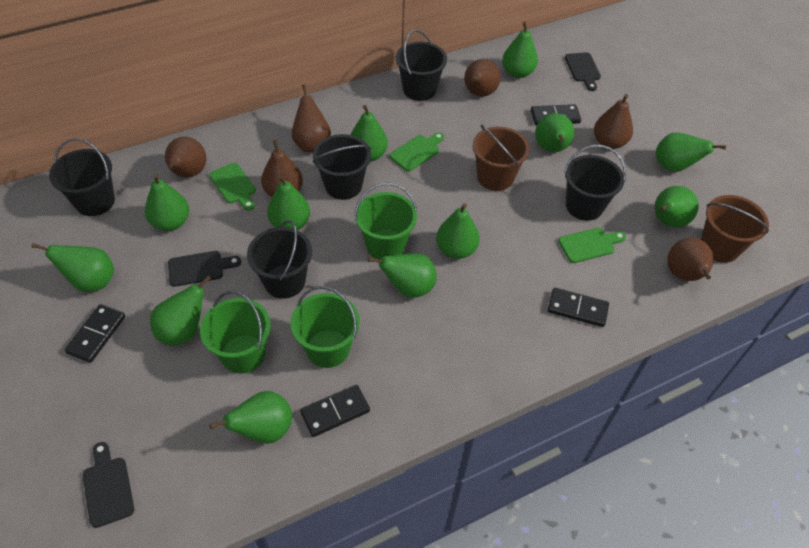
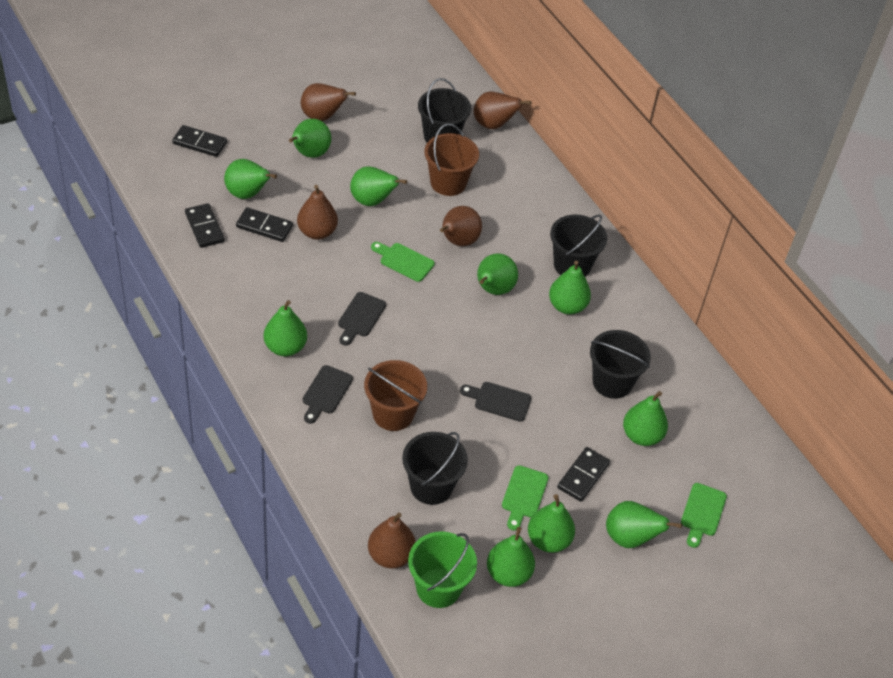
black bucket: [49,138,115,216] [247,220,312,298] [313,134,371,200] [396,30,447,101] [564,145,626,221] = 5 -> [402,432,468,505] [418,78,471,143] [550,214,607,276] [590,330,651,399] = 4
brown pear: [165,137,206,178] [261,140,303,197] [292,84,331,152] [464,59,501,97] [594,94,633,149] [667,238,714,281] = 6 -> [297,185,338,240] [301,83,356,121] [368,512,416,568] [440,206,482,246] [474,92,531,129] = 5
green bucket: [200,291,271,373] [290,286,360,368] [355,183,417,260] = 3 -> [408,532,477,608] = 1
green pear: [31,243,114,292] [145,174,189,231] [150,275,211,345] [209,391,292,444] [267,175,310,230] [350,105,388,162] [368,253,437,298] [436,203,480,259] [502,22,538,78] [535,113,574,152] [655,186,699,227] [656,132,726,172] = 12 -> [224,159,277,199] [264,300,307,356] [289,119,331,158] [350,166,407,206] [477,253,518,295] [487,527,535,587] [528,494,575,553] [549,261,591,315] [606,501,682,548] [623,391,668,446] = 10

